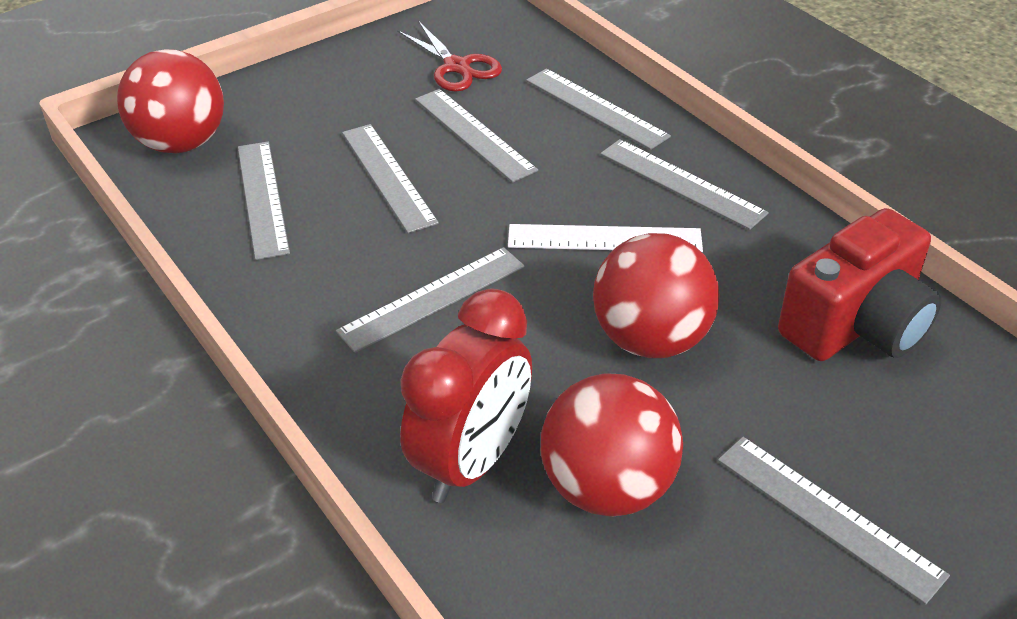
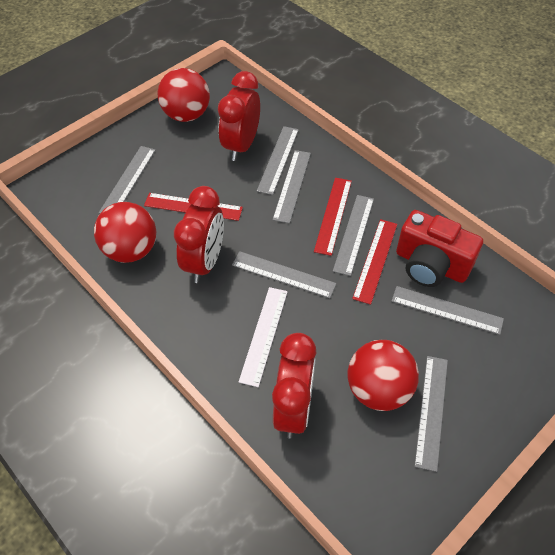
red clock: [400,288,532,503] = 1 -> [174,186,224,283] [218,71,260,161] [272,333,317,439] = 3
red ruler: none = 0 -> [144,193,243,221] [314,178,352,256] [352,219,397,305] = 3
red scissors: [397,22,502,92] = 1 -> none = 0

